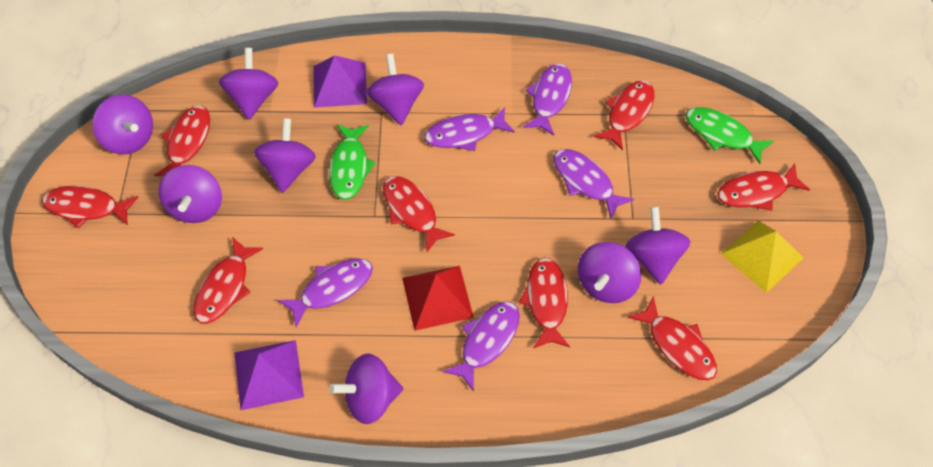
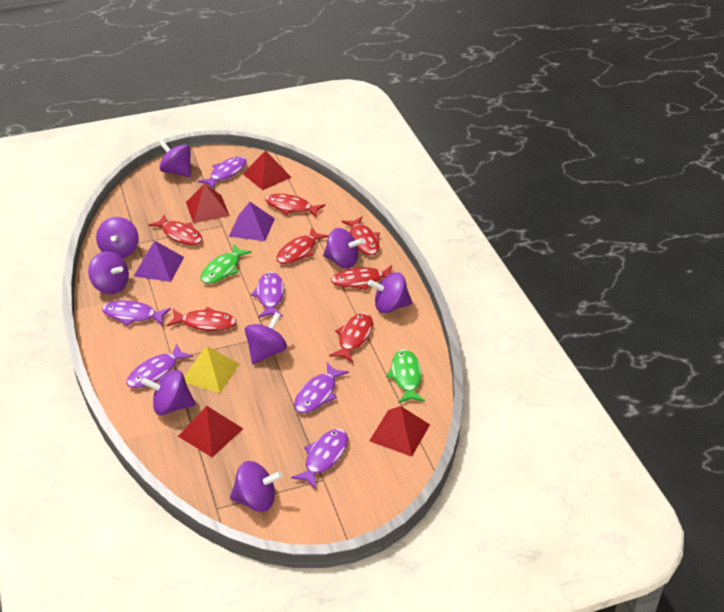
purple fish: [278,258,373,327] [424,107,515,151] [443,301,520,391] [523,64,572,135] [554,149,634,219] = 5 -> [102,300,171,326] [126,344,193,388] [198,156,247,189] [251,272,284,318] [291,429,348,489] [294,363,349,413] = 6
red fish: [42,186,138,228] [154,106,210,176] [194,237,263,324] [383,176,455,253] [519,257,570,348] [594,80,654,151] [628,296,717,380] [717,163,810,210] = 8 -> [148,214,202,245] [167,307,237,331] [265,194,325,218] [277,228,328,264] [329,313,373,363] [331,265,392,290] [342,216,380,255] = 7
red pyramid: [402,266,474,331] = 1 -> [178,406,243,458] [186,183,230,223] [243,151,292,190] [369,406,430,457] = 4

